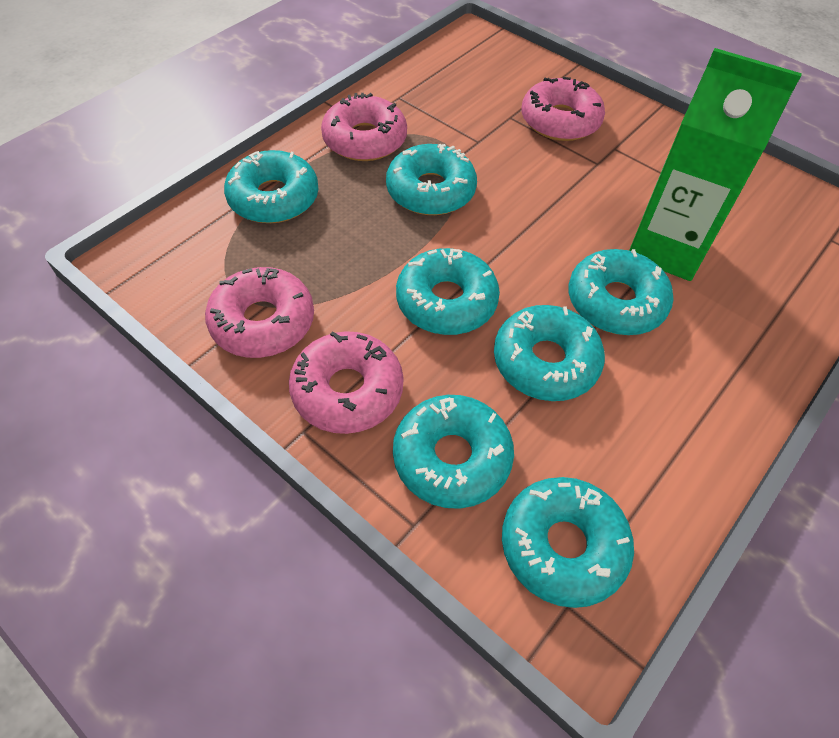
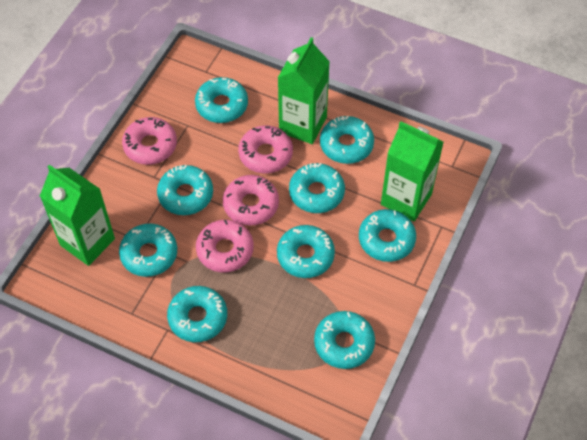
green carton: [629,48,802,281] = 1 -> [40,165,115,266] [278,37,330,144] [381,121,444,221] = 3
turquoise donut: [224,150,319,223] [386,144,477,215] [393,395,514,509] [396,248,500,335] [494,305,605,401] [502,477,634,608] [569,249,674,335] = 7 -> [119,224,177,277] [157,165,213,215] [167,286,227,342] [195,77,248,123] [277,225,335,278] [289,163,345,213] [314,311,375,369] [320,116,374,164] [359,209,416,262] = 9

